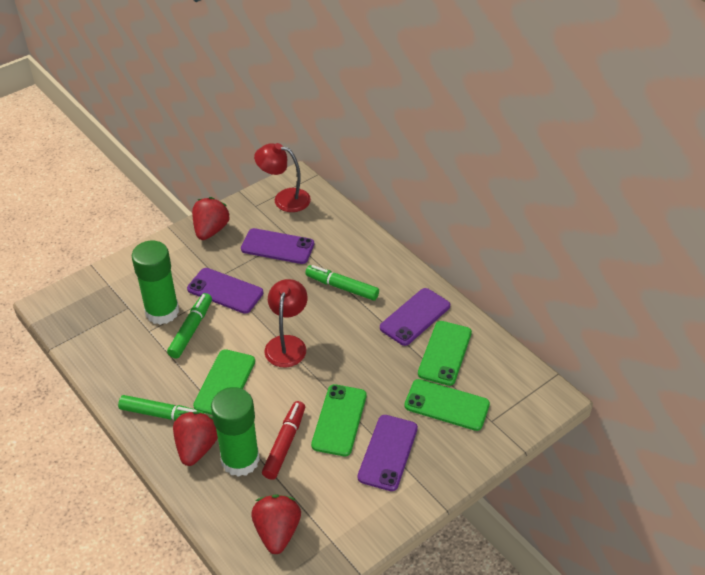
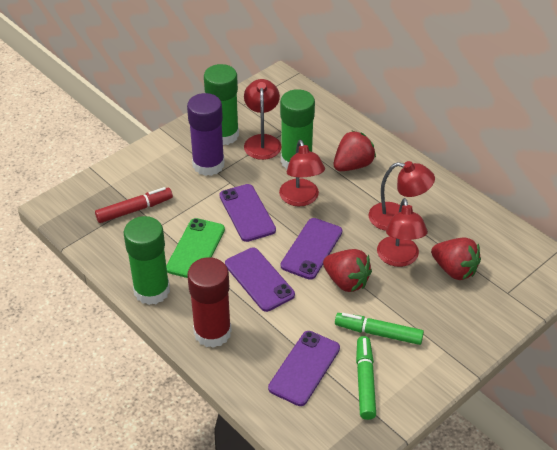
green glue stick: [132,241,179,325] [211,387,260,477] = 2 -> [124,216,170,305] [204,64,239,145] [280,89,315,170] = 3
green marker: [118,395,205,421] [167,293,212,359] [305,265,379,301] = 3 -> [335,313,424,345] [356,336,376,420] = 2
green phone: [193,349,255,415] [311,384,367,456] [404,379,490,431] [418,321,472,386] = 4 -> [166,218,225,278] = 1
purple glue stick: none = 0 -> [187,93,224,176] = 1
red glue stick: none = 0 -> [187,257,231,348] = 1
red lamp: [254,143,311,212] [264,279,308,367] = 2 -> [244,79,281,160] [279,140,325,206] [369,161,435,231] [377,198,428,267] = 4

